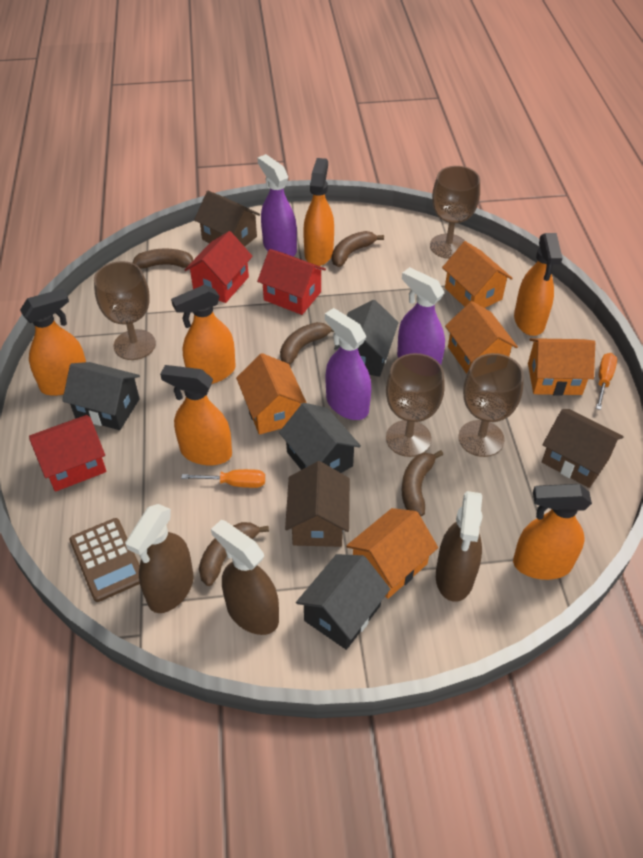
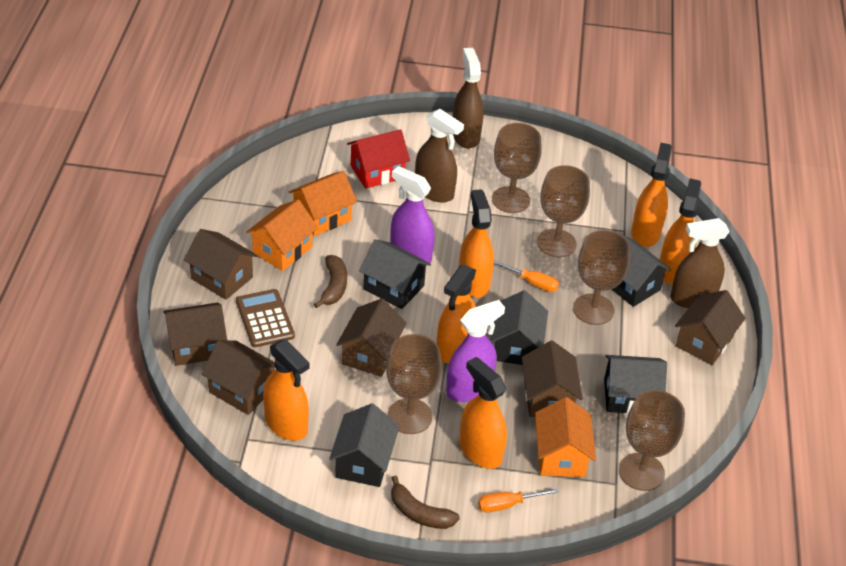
black house: [62,362,140,430] [279,403,361,473] [296,554,390,650] [334,300,399,377] = 4 -> [329,403,400,487] [359,239,431,309] [490,290,548,365] [604,355,667,414] [612,234,671,307] = 5
brown banana: [133,248,193,269] [199,522,269,586] [280,322,334,365] [332,231,384,267] [402,450,443,516] = 5 -> [314,255,347,308] [391,476,460,529] = 2
brown goblet: [94,261,156,360] [386,353,445,457] [430,166,480,259] [458,353,524,457] = 4 -> [386,334,442,434] [492,123,541,213] [537,165,590,257] [573,230,630,325] [619,390,685,491] = 5
brown house: [194,191,260,247] [285,461,350,547] [542,409,624,488] = 3 -> [163,303,227,366] [184,229,258,300] [201,340,275,415] [336,298,407,377] [522,341,583,417] [675,290,745,365] = 6
orange house: [236,353,307,435] [346,508,438,599] [442,241,513,308] [445,301,518,374] [528,338,595,396] = 5 -> [246,199,318,271] [289,171,357,236] [535,397,596,477] = 3
purple spray bottle: [257,154,297,257] [325,308,371,420] [397,267,445,364] = 3 -> [390,166,435,266] [446,300,505,402] = 2
red house: [29,415,107,492] [185,231,253,303] [257,249,326,315] = 3 -> [347,129,410,189] = 1

